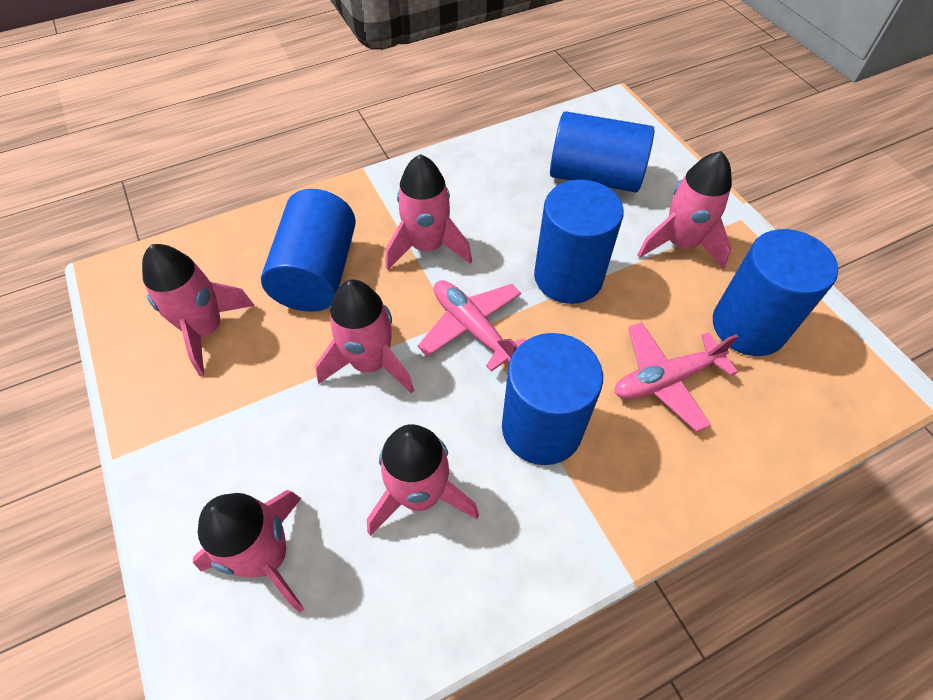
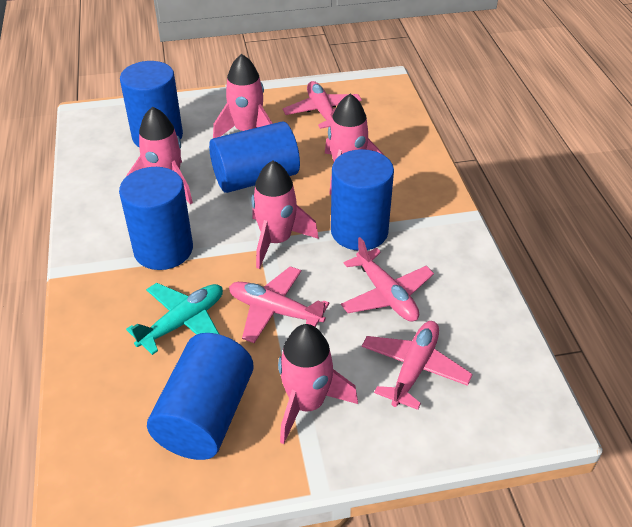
pink plane: [418,280,526,372] [615,322,738,432] = 2 -> [229,266,329,343] [283,81,362,129] [341,237,434,322] [362,321,472,410] = 4
pink rocket: [142,244,255,376] [193,490,304,613] [315,280,414,394] [367,424,479,536] [385,154,472,270] [637,151,732,269] = 6 -> [126,107,193,205] [213,54,273,138] [251,161,319,269] [278,324,358,444] [325,94,384,195] = 5
turquoise plane: none = 0 -> [126,283,223,355] = 1

